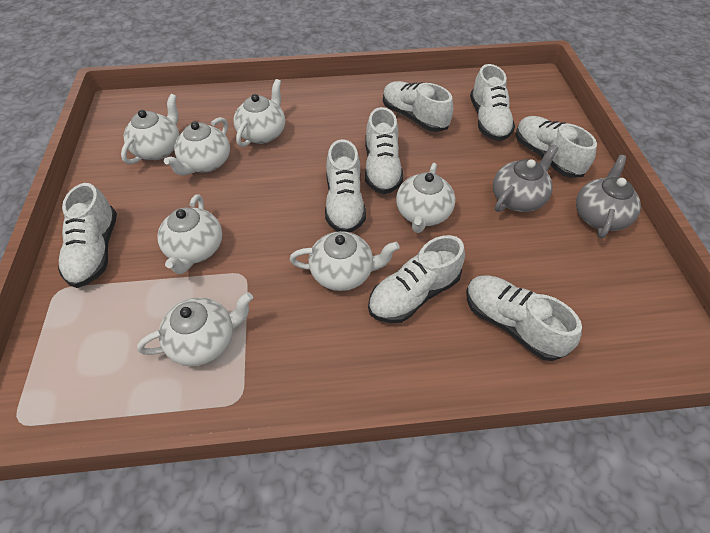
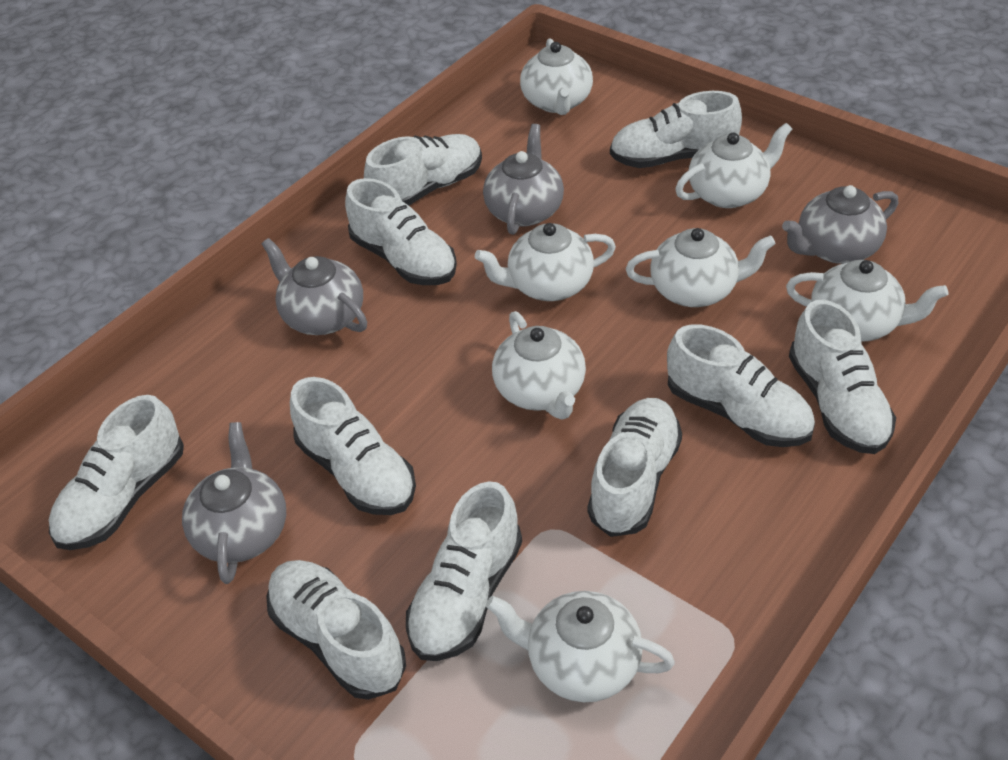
grey teapot: [493,145,559,212] [576,155,641,238] = 2 -> [182,422,286,584] [262,238,367,335] [483,124,564,235] [782,185,899,264] = 4
white shoe: [58,183,117,288] [325,139,366,233] [365,107,404,194] [368,235,465,323] [383,81,453,132] [466,275,582,361] [470,64,515,141] [516,116,597,178] = 8 -> [49,395,184,550] [266,560,406,700] [290,377,416,515] [345,178,457,285] [364,134,482,205] [406,481,522,661] [588,398,682,537] [610,91,742,168] [667,324,815,447] [789,300,896,454] = 10

